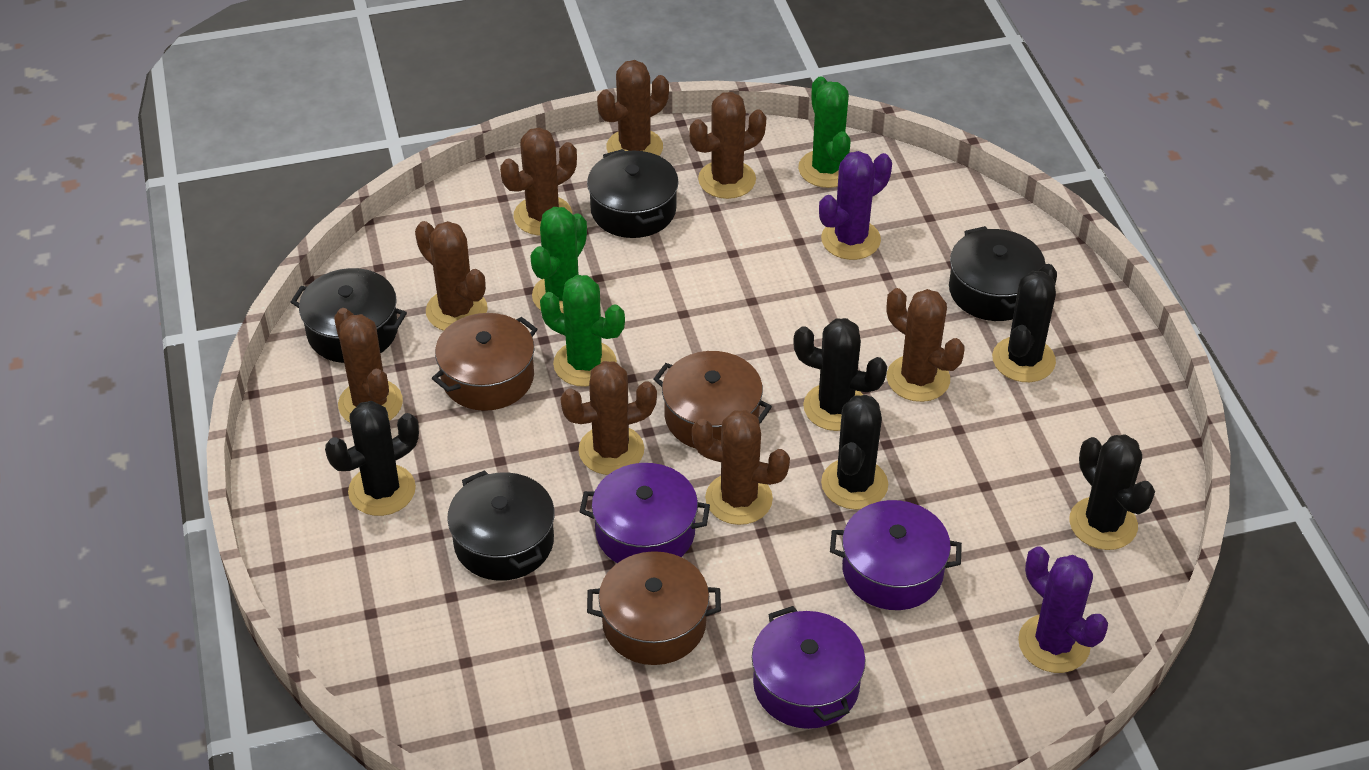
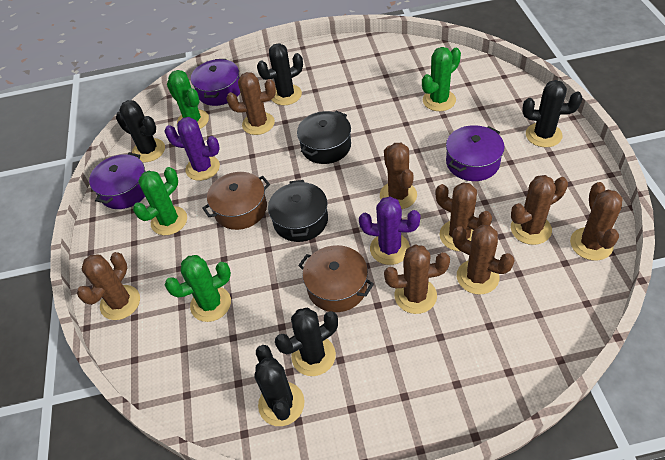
black pot: [291,268,407,363] [447,470,555,581] [587,149,679,238] [949,226,1046,321] = 4 -> [268,180,328,242] [297,111,351,164] = 2
brown pot: [432,313,538,411] [587,551,721,665] [654,351,772,448] = 3 -> [202,172,270,230] [298,245,374,312] = 2
green cactus: [530,207,587,314] [540,275,625,387] [798,77,851,188] = 3 -> [133,167,187,235] [165,255,231,322] [167,70,209,129] [422,47,461,111] = 4

